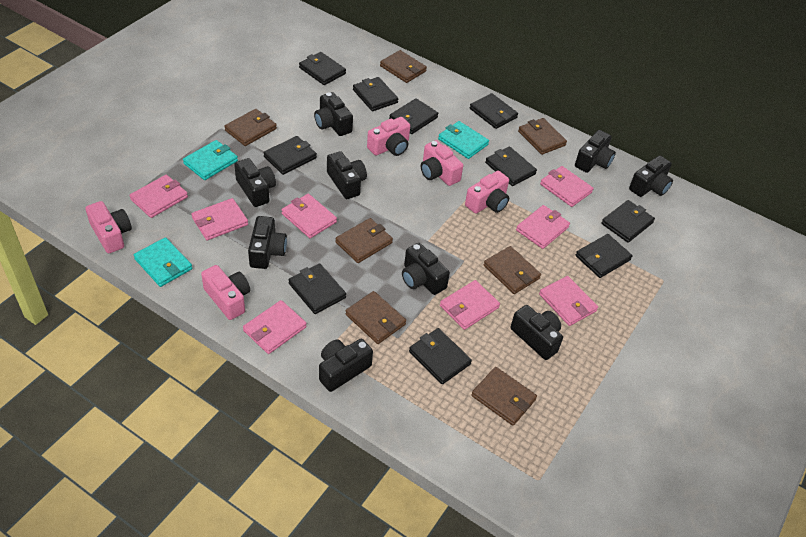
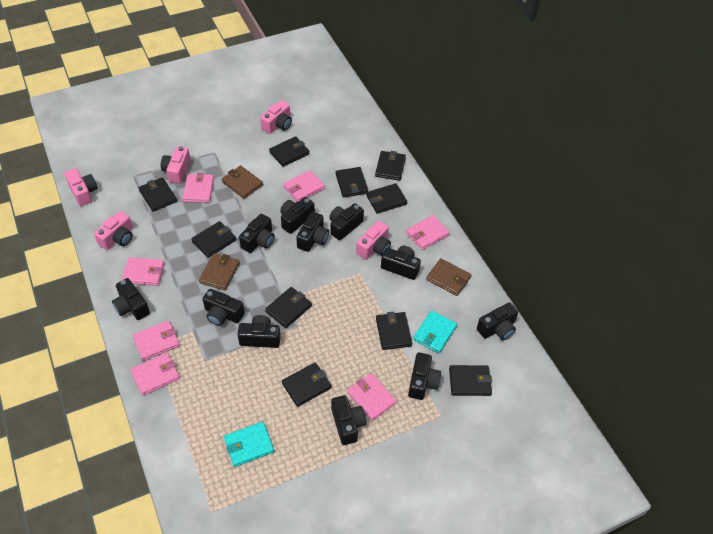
black camera: [234,158,276,207] [248,216,287,269] [314,92,353,136] [319,339,373,392] [327,151,367,199] [402,243,450,295] [511,305,563,360] [575,130,616,173] [629,156,673,197] = 9 -> [112,278,150,320] [203,289,245,326] [237,315,281,348] [239,214,275,253] [280,197,315,234] [296,212,329,252] [329,203,364,240] [331,395,367,445] [381,246,421,280] [408,353,441,400] [477,302,518,340] = 11
brown wallet: [224,109,277,146] [335,218,393,263] [345,291,406,344] [380,50,427,83] [471,367,537,426] [484,246,541,294] [518,118,567,155] = 7 -> [199,253,240,290] [222,165,263,199] [426,258,471,296] = 3
pink wallet: [130,175,188,218] [191,198,248,240] [243,300,307,354] [282,194,337,238] [440,280,500,330] [516,205,570,249] [539,276,598,326] [540,166,594,207] = 8 -> [122,257,165,286] [131,353,180,396] [132,320,180,361] [183,173,214,203] [283,170,325,201] [347,373,397,421] [406,215,450,250] = 7
turquoise wallet: [134,237,192,287] [183,140,238,180] [438,121,489,159] = 3 -> [224,422,274,467] [413,311,457,353] = 2

